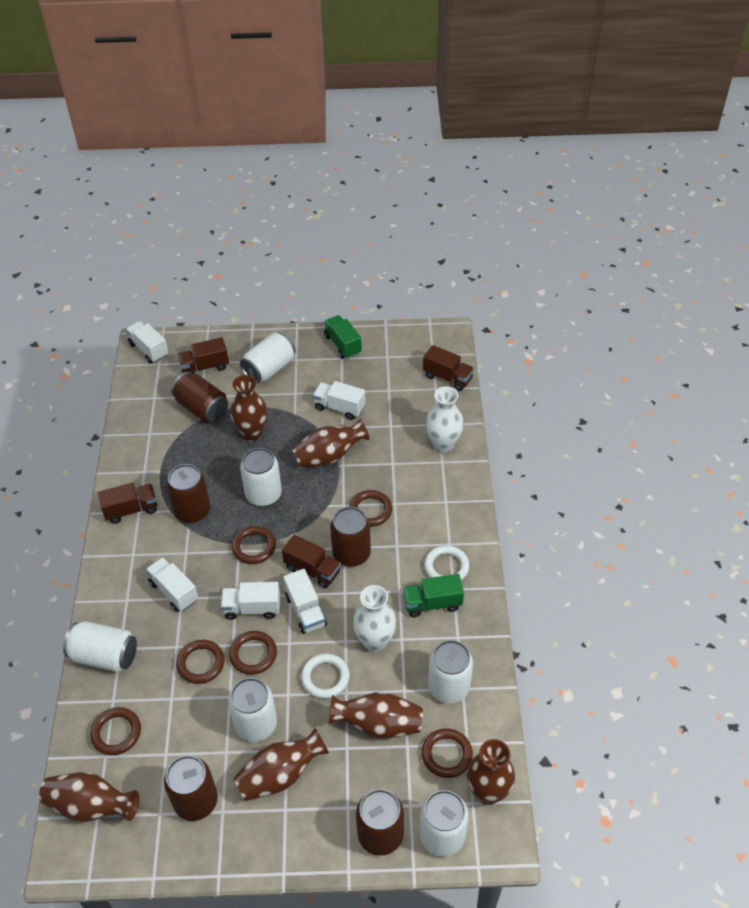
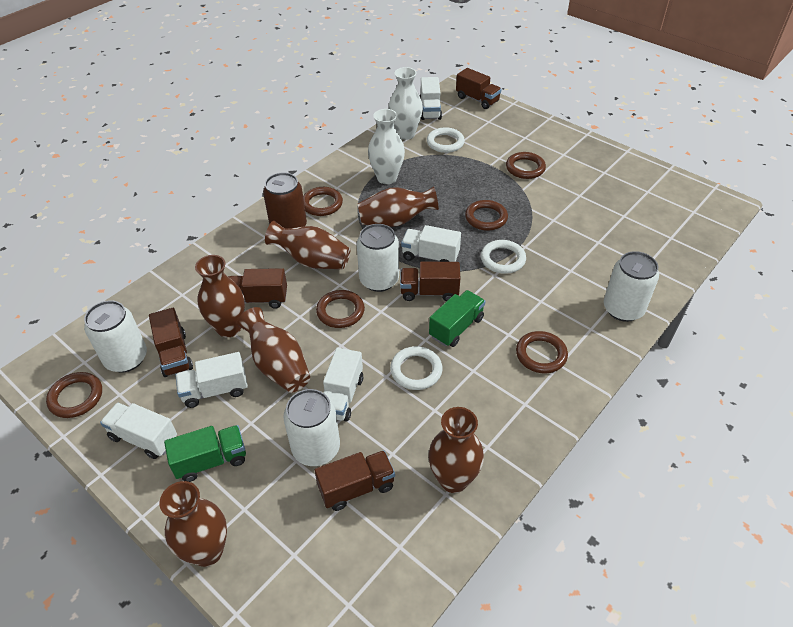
brown can: [164,755,218,821] [166,464,211,523] [171,372,228,422] [330,507,371,567] [356,789,404,856] = 5 -> [263,172,307,228] = 1
brown truck: [98,483,157,524] [177,337,229,373] [282,534,341,588] [423,345,474,391] = 4 -> [149,308,193,377] [228,268,287,309] [314,450,395,511] [400,261,460,301] [456,68,501,109] = 5
white can: [63,621,137,672] [228,678,277,742] [240,333,295,383] [240,448,282,506] [419,790,469,857] [428,640,473,704] = 6 -> [84,300,147,373] [283,389,340,466] [357,224,399,292] [604,251,659,322] = 4
white ring: [301,653,350,699] [424,545,470,581] = 2 -> [390,346,443,390] [427,127,465,153] [481,240,526,274] = 3

